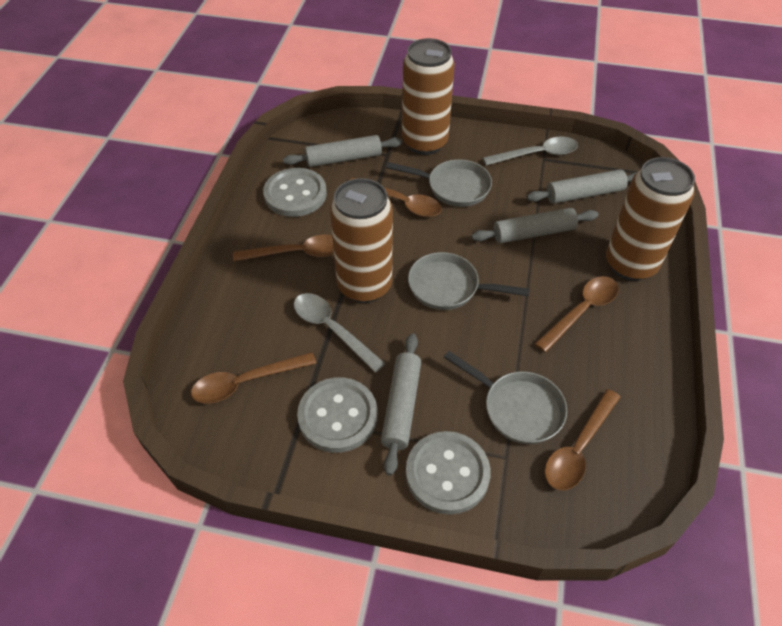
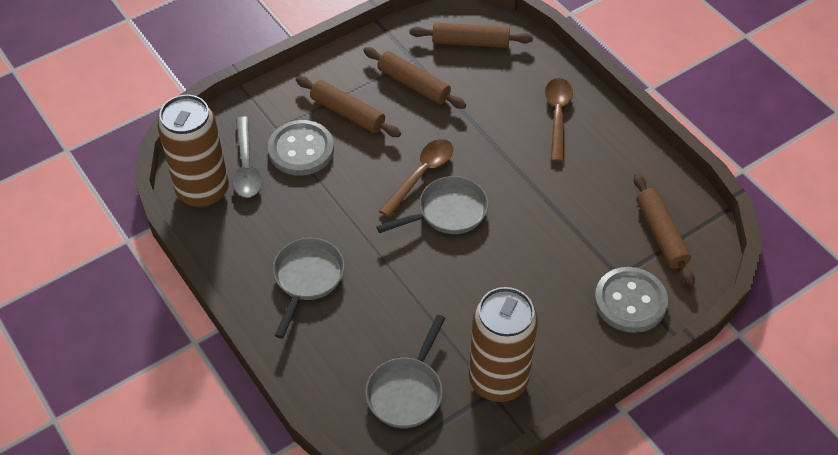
brown can: [330,178,393,303] [402,38,455,155] [606,157,695,281] = 3 -> [158,95,229,208] [469,287,538,402] = 2
brown rolling pin: none = 0 -> [296,76,401,137] [363,47,466,109] [409,22,533,48] [634,174,695,286] = 4
brown spoon: [191,352,317,404] [233,235,334,262] [350,177,442,217] [535,276,619,352] [545,389,621,490] = 5 -> [379,139,453,217] [545,78,573,162] = 2
grey button: [263,168,327,217] [297,377,378,453] [406,431,491,515] = 3 -> [268,120,334,176] [594,267,668,333] = 2
grey rolling pin: [283,135,402,167] [381,334,421,476] [471,208,598,244] [527,169,637,204] = 4 -> none = 0
grey spoon: [294,293,386,373] [483,136,578,166] = 2 -> [233,116,262,198] = 1

